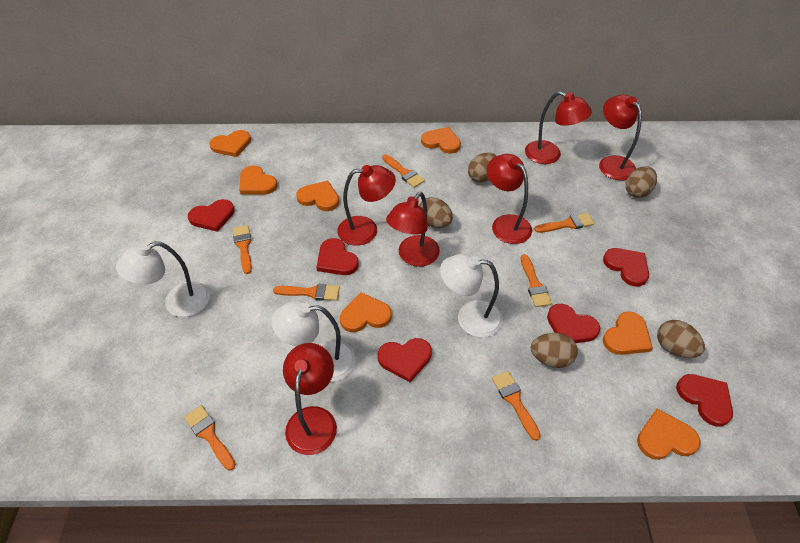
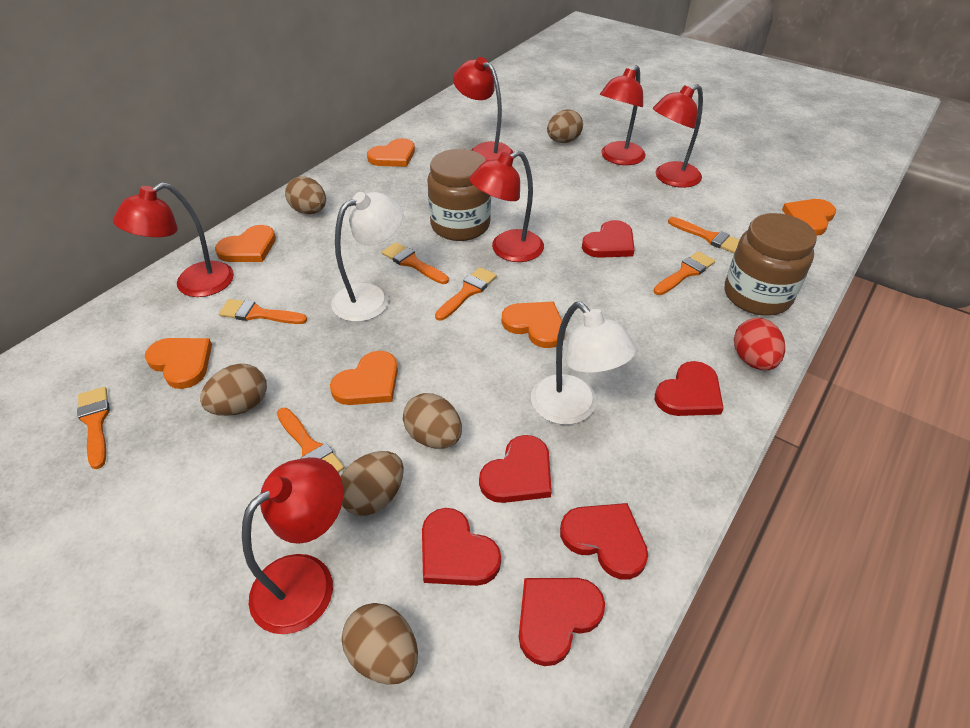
brown egg: [419,197,453,228] [468,152,497,183] [531,333,578,368] [625,166,657,198] [657,320,705,358] = 5 -> [200,364,267,416] [285,176,326,214] [340,451,404,516] [342,603,418,685] [403,393,462,448] [547,109,583,143] = 6
brown jar: none = 0 -> [427,149,491,241] [725,213,817,316] = 2
orange heart: [210,130,251,157] [240,166,277,195] [296,180,339,211] [340,292,392,332] [421,127,461,154] [603,311,653,355] [637,409,701,460] = 7 -> [145,338,212,389] [215,225,276,262] [330,351,398,405] [367,138,415,167] [502,302,565,348] [782,199,836,236] = 6
red egg: none = 0 -> [734,318,785,370] = 1
white lamp: [116,241,210,317] [272,301,355,382] [440,254,503,337] = 3 -> [331,192,403,322] [531,302,636,425] = 2

